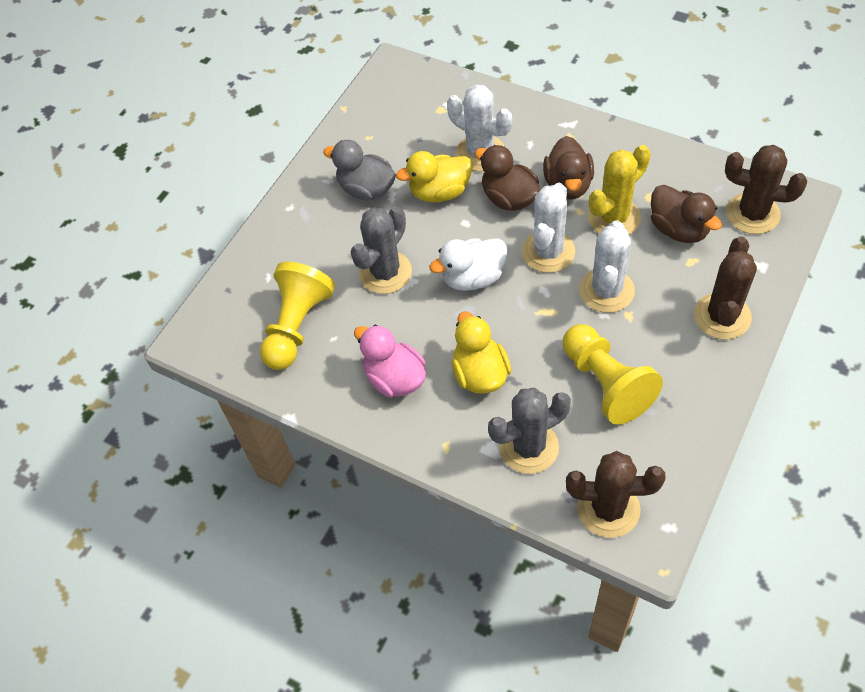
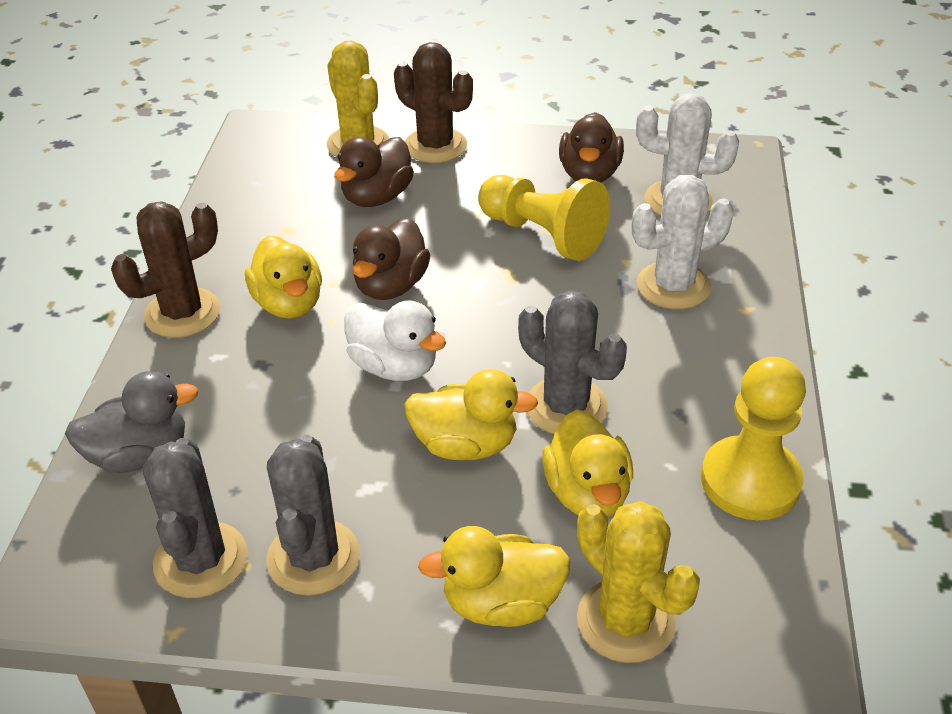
brown cactus: [566,451,666,538] [694,236,757,340] [725,145,807,234] = 3 -> [111,201,220,338] [394,42,473,163] = 2
grey cactus: [351,207,412,294] [488,388,571,474] = 2 -> [143,438,248,598] [266,435,360,596] [518,290,627,434] = 3
pink duck: [354,325,426,398] = 1 -> none = 0
white cactus: [447,84,512,171] [522,183,575,273] [579,220,635,313] = 3 -> [632,175,734,309] [636,93,739,216] = 2
yellow cactus: [588,145,651,235] = 1 -> [327,41,389,157] [577,501,700,663] = 2
yellow duck: [396,151,473,202] [452,312,511,394] = 2 -> [245,235,322,319] [405,369,538,460] [418,526,571,627] [542,409,633,517] = 4

